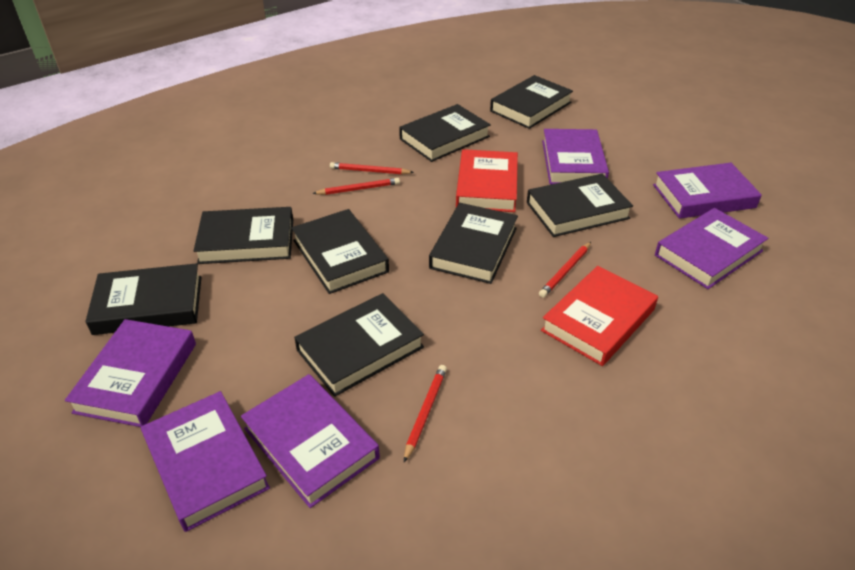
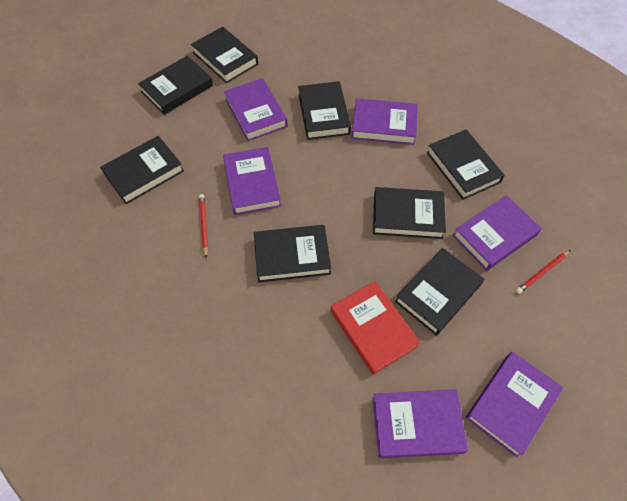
red book: [456,149,518,212] [541,266,658,366] = 2 -> [331,281,420,375] = 1
red pencil: [312,178,400,195] [330,162,414,174] [404,365,447,462] [539,242,591,298] = 4 -> [199,194,208,258] [516,250,570,294] = 2

